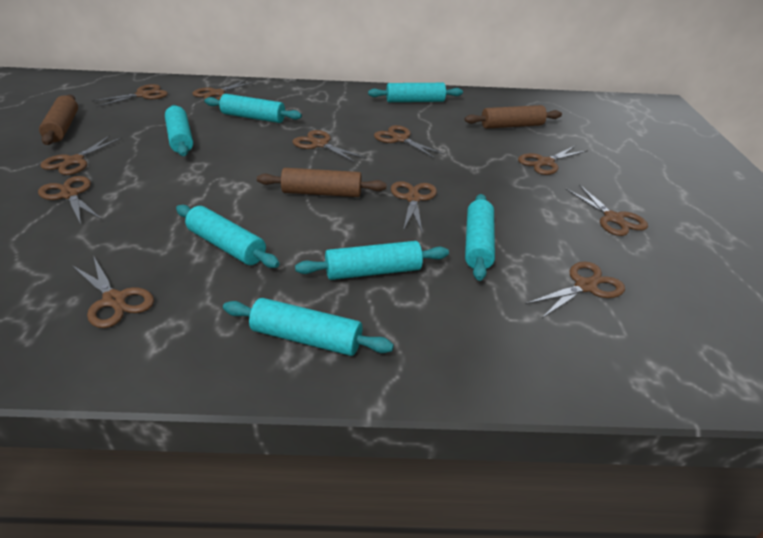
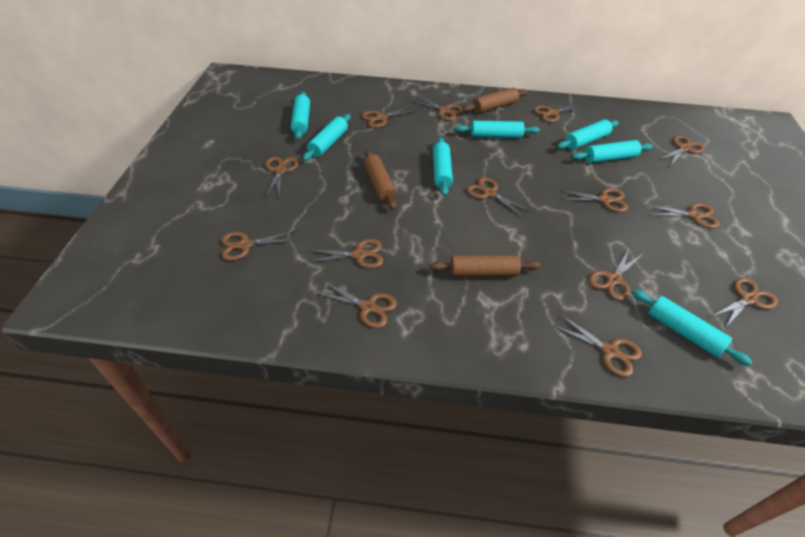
brown scissors: [38,176,102,224] [40,135,122,175] [72,255,154,328] [92,84,168,107] [192,79,257,100] [292,130,366,163] [374,125,445,158] [391,181,437,234] [518,146,588,175] [525,261,625,319] [566,184,648,236] = 11 -> [221,231,298,261] [265,157,299,198] [307,239,383,269] [315,281,397,328] [362,106,418,128] [410,95,464,121] [466,177,531,217] [533,103,587,122] [552,314,642,377] [559,188,628,212] [589,248,643,301] [646,203,720,228] [660,135,705,166] [711,278,778,328] = 14

